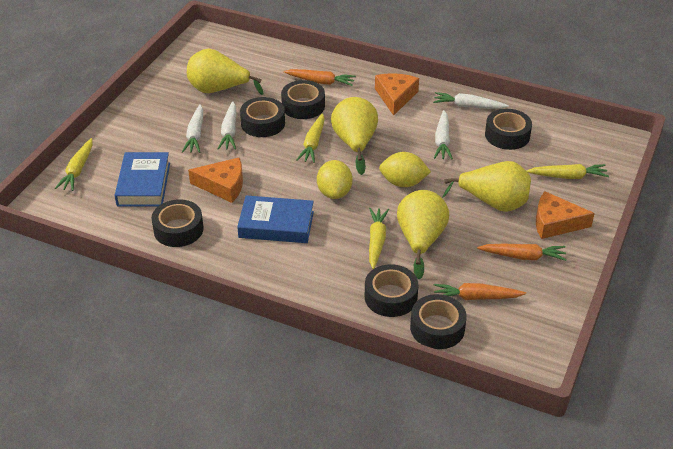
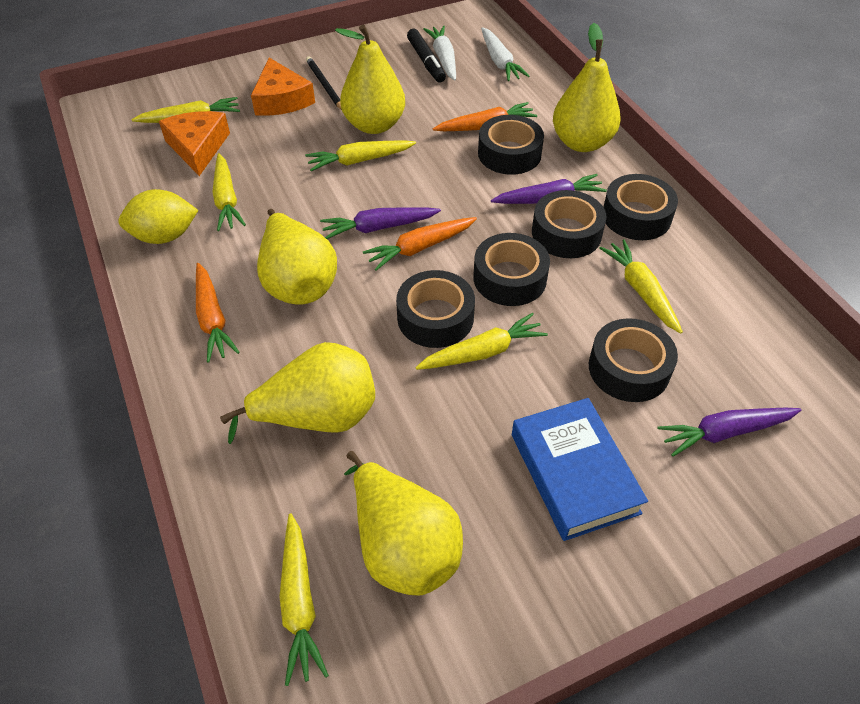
black marker: none = 0 -> [407,29,446,82] = 1
black pencil: none = 0 -> [306,56,342,110] = 1
blue book: [115,152,170,207] [237,195,314,243] = 2 -> [512,398,648,541] = 1
orange cheese: [188,158,243,203] [375,73,419,116] [536,191,595,239] = 3 -> [159,111,230,176] [251,58,315,116] = 2
purple carrot: none = 0 -> [320,207,441,239] [491,174,607,204] [657,408,801,457] = 3
white carrot: [182,104,203,153] [218,101,236,150] [433,92,509,109] [434,110,453,160] = 4 -> [423,26,456,80] [481,27,529,81] = 2
yellow carrot: [55,138,93,191] [297,113,325,163] [369,208,389,269] [527,164,609,179] = 4 -> [131,97,240,123] [212,153,246,231] [279,514,329,686] [305,140,416,171] [415,313,548,370] [599,239,683,334] = 6
yellow lemon: [317,160,353,199] [379,152,431,187] = 2 -> [118,189,198,244] = 1
yellow pear: [187,48,263,95] [331,97,378,175] [397,190,449,279] [442,161,531,212] = 4 -> [220,342,375,444] [257,209,337,305] [335,25,405,134] [344,451,463,596] [553,23,621,152] = 5

